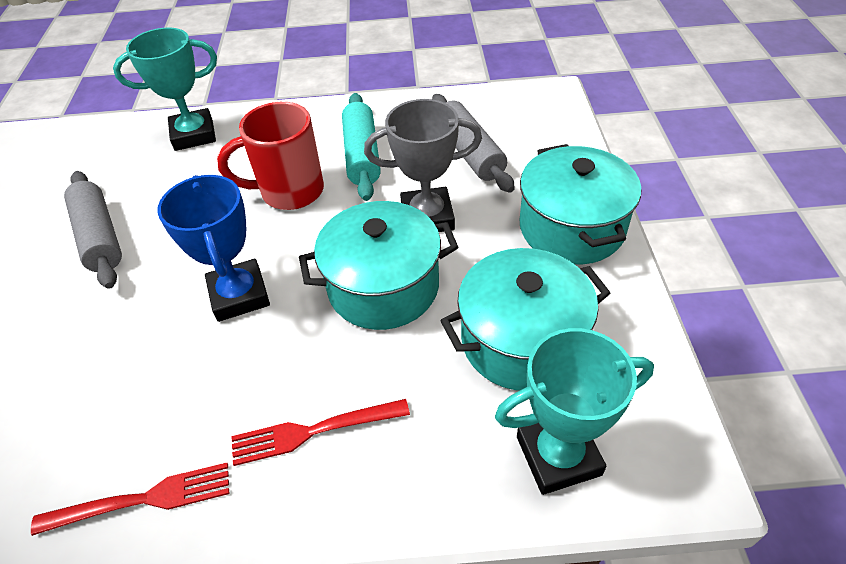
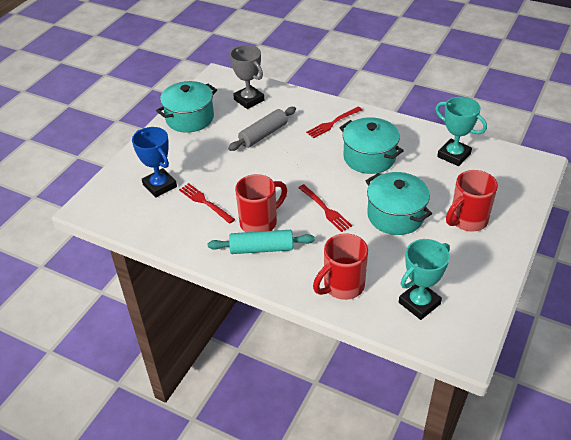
grey rolling pin: [64,171,122,289] [432,94,515,193] = 2 -> [228,107,296,151] = 1
red fork: [31,463,229,536] [231,399,410,466] = 2 -> [179,183,235,224] [298,184,352,232] [306,107,362,138] = 3
red mug: [217,102,324,210] = 1 -> [235,174,287,232] [313,233,368,300] [446,170,498,232] = 3

